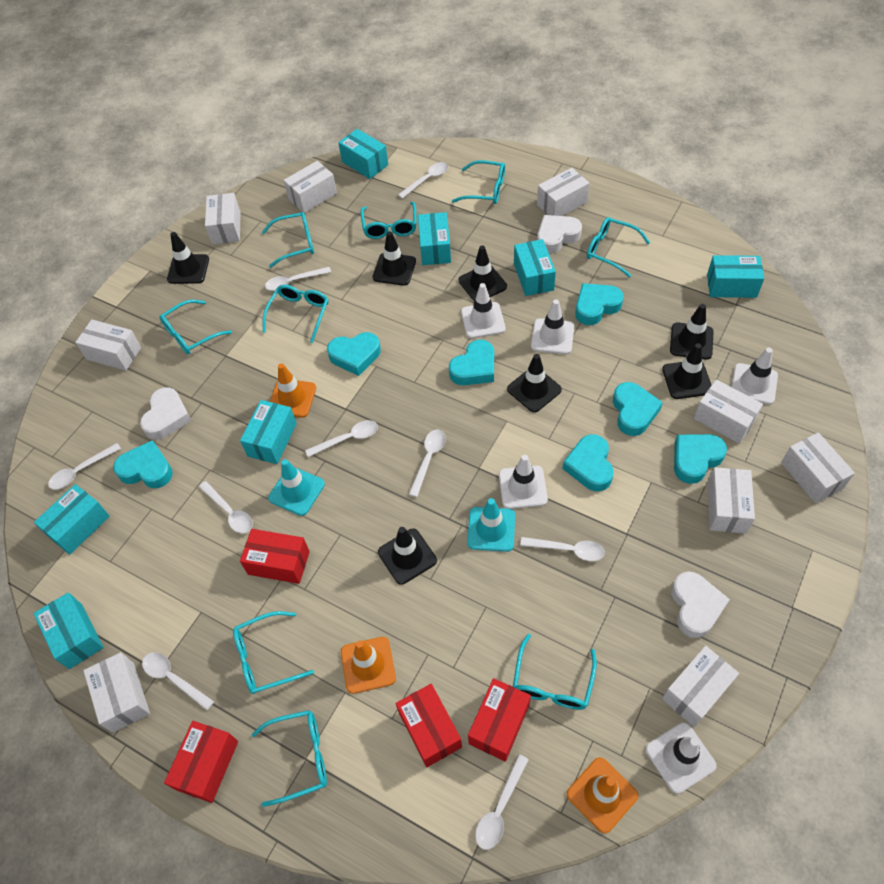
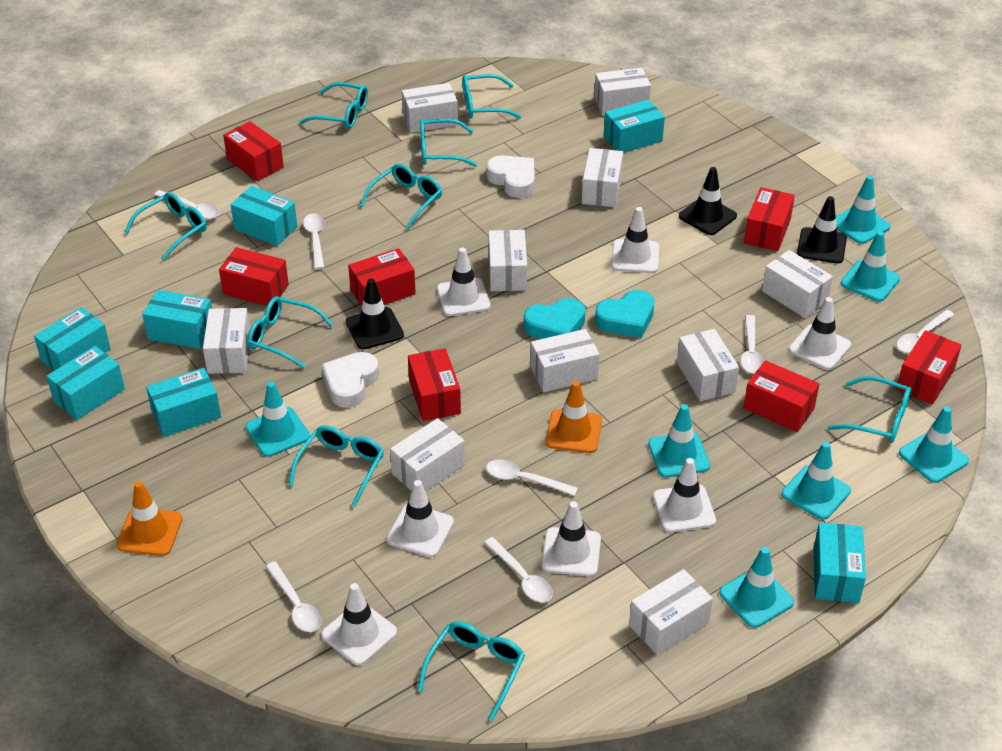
black traffic cone: [167,232,209,284] [373,231,416,286] [378,527,437,585] [458,245,507,301] [507,354,562,412] [662,343,712,399] [670,304,714,360] = 7 -> [346,278,404,350] [679,167,737,235] [797,196,847,264] = 3
orange traffic cone: [270,363,316,418] [341,637,396,694] [567,757,638,833] = 3 -> [116,481,182,556] [545,381,602,453] = 2
red box: [164,721,238,803] [240,529,310,584] [396,684,462,767] [468,678,531,762] = 4 -> [219,247,289,306] [223,121,284,181] [348,248,416,306] [408,348,461,421] [744,187,795,251] [744,360,819,432] [896,330,962,404] = 7
turquoise heart: [113,440,173,488] [327,332,381,376] [449,340,494,385] [562,434,614,491] [575,283,624,325] [613,382,663,436] [674,434,727,484] = 7 -> [524,298,585,339] [595,290,655,338] = 2
turquoise traffic cone: [268,459,325,516] [467,498,515,552] = 2 -> [245,381,310,457] [648,404,710,478] [719,547,794,628] [782,442,851,520] [836,175,890,244] [841,231,900,302] [899,406,969,483] = 7
white box: [75,320,141,371] [83,652,150,733] [205,193,241,245] [284,161,337,213] [537,168,590,216] [662,646,739,727] [694,380,763,444] [707,467,755,534] [781,432,855,503] = 9 -> [203,308,250,374] [390,418,465,492] [402,83,458,133] [488,230,527,291] [530,329,600,392] [582,148,623,207] [594,68,651,115] [629,569,713,655] [677,329,739,401] [762,250,833,318] = 10
white heart: [140,387,192,440] [537,215,582,253] [671,572,730,638] = 3 -> [322,352,379,408] [486,155,535,198] = 2
white spoon: [48,443,121,490] [142,652,214,710] [199,481,253,533] [265,267,331,291] [305,420,378,457] [398,162,448,199] [409,429,446,497] [475,754,529,850] [520,537,605,561] = 9 -> [154,190,220,219] [265,561,322,632] [303,213,324,270] [484,537,553,602] [486,460,578,496] [740,315,764,373] [897,310,954,353] = 7
white traffic cone: [461,283,506,338] [499,455,548,509] [531,299,574,354] [645,722,717,794] [731,348,778,405] = 5 -> [321,583,397,665] [386,480,454,557] [437,248,491,316] [541,501,601,577] [611,207,659,273] [653,458,716,533] [789,297,851,370] = 7

